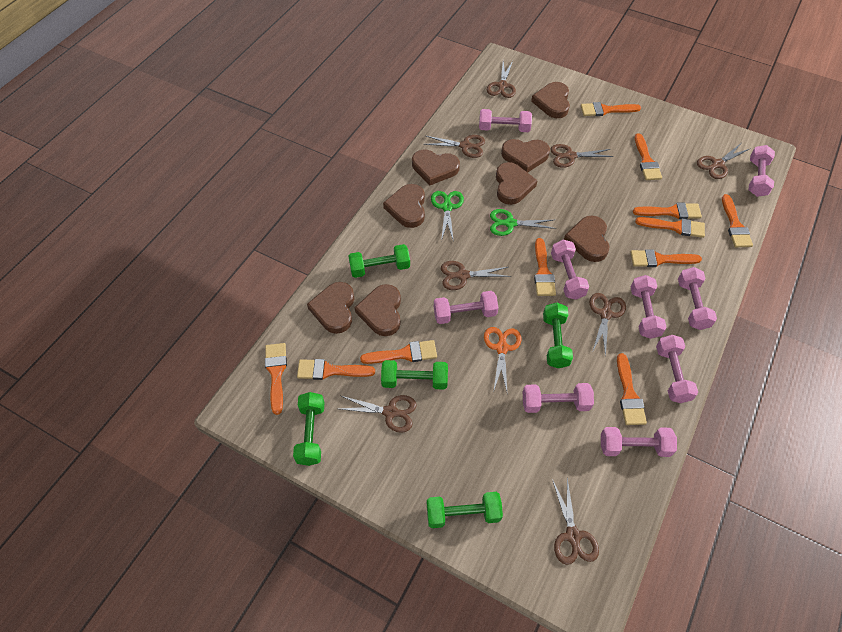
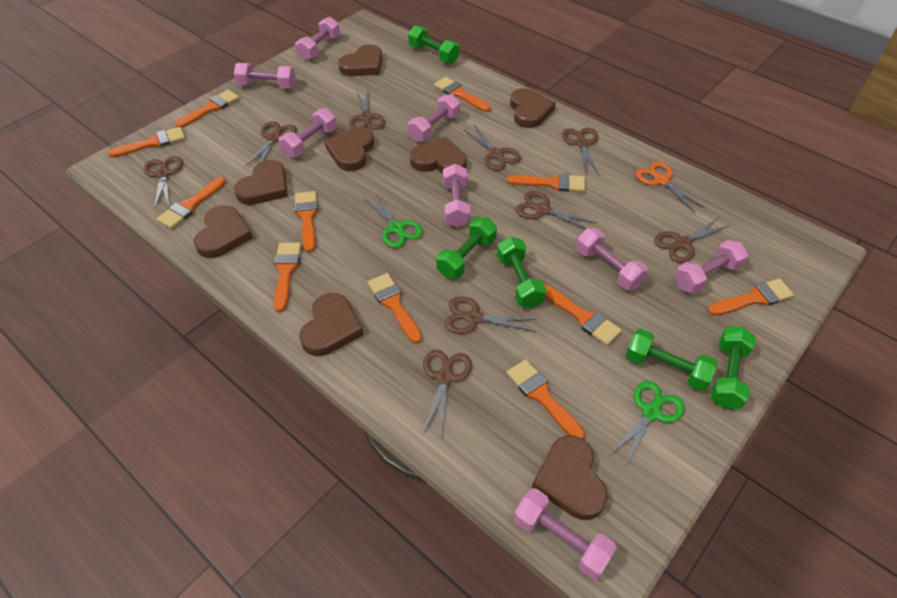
brown scissors: [340,395,417,433] [423,135,485,158] [441,261,511,290] [487,61,516,98] [550,144,614,168] [552,478,599,565] [589,293,626,357] [697,143,751,179] = 8 -> [144,156,183,209] [245,121,297,167] [349,90,385,130] [423,350,472,438] [445,296,537,334] [463,125,521,171] [516,191,596,229] [562,128,599,175] [654,217,730,263] = 9
pink dumbbell: [434,291,498,324] [479,109,532,132] [523,383,594,413] [551,240,589,300] [601,427,677,457] [631,275,667,339] [656,335,698,403] [678,267,717,330] [749,145,775,197] = 9 -> [234,63,296,89] [278,108,337,158] [295,17,340,61] [408,94,460,142] [443,164,470,228] [513,488,617,579] [576,228,648,290] [674,240,748,294] = 8

